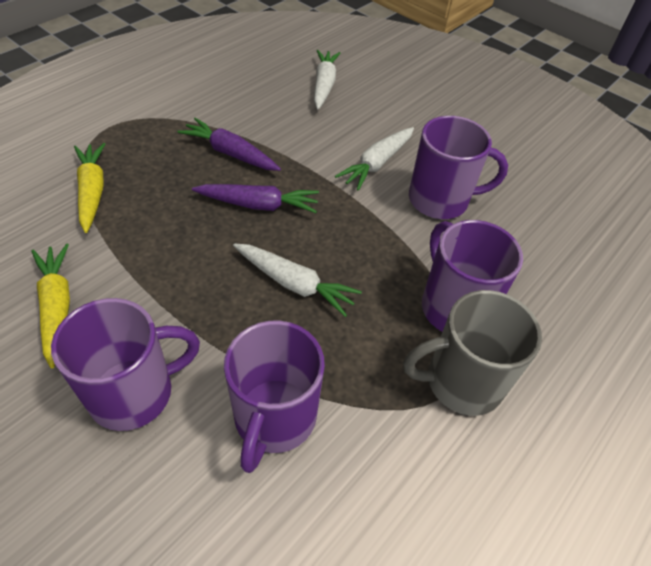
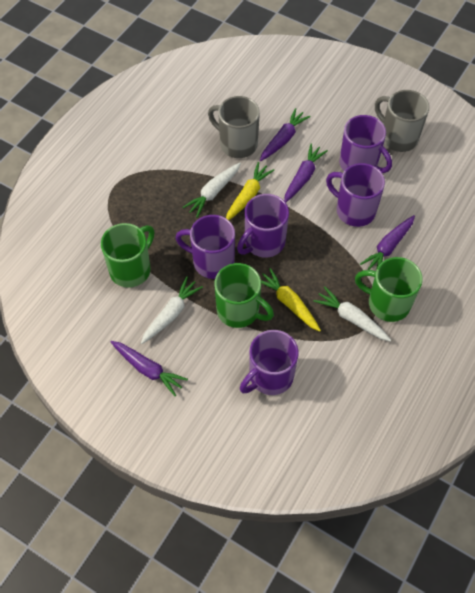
green mug: none = 0 -> [101,223,154,288] [214,263,274,328] [355,257,423,322] = 3
grey mug: [403,290,542,416] = 1 -> [208,96,260,158] [375,90,429,152] = 2
purple carrot: [177,118,281,171] [192,184,319,213] = 2 -> [111,341,188,396] [260,108,310,161] [284,144,328,202] [360,215,415,270] = 4
purple mug: [51,298,200,431] [224,321,325,473] [409,116,508,219] [422,220,523,332] = 4 -> [175,215,235,279] [237,194,289,258] [240,330,299,395] [326,163,385,227] [339,115,392,173] = 5

